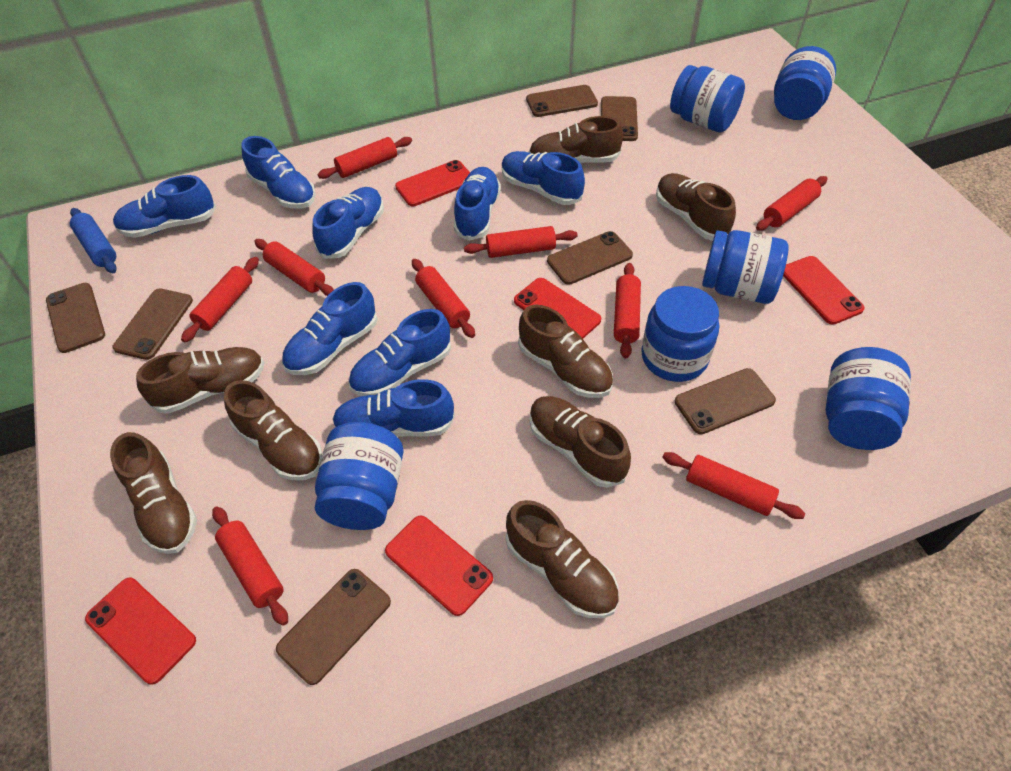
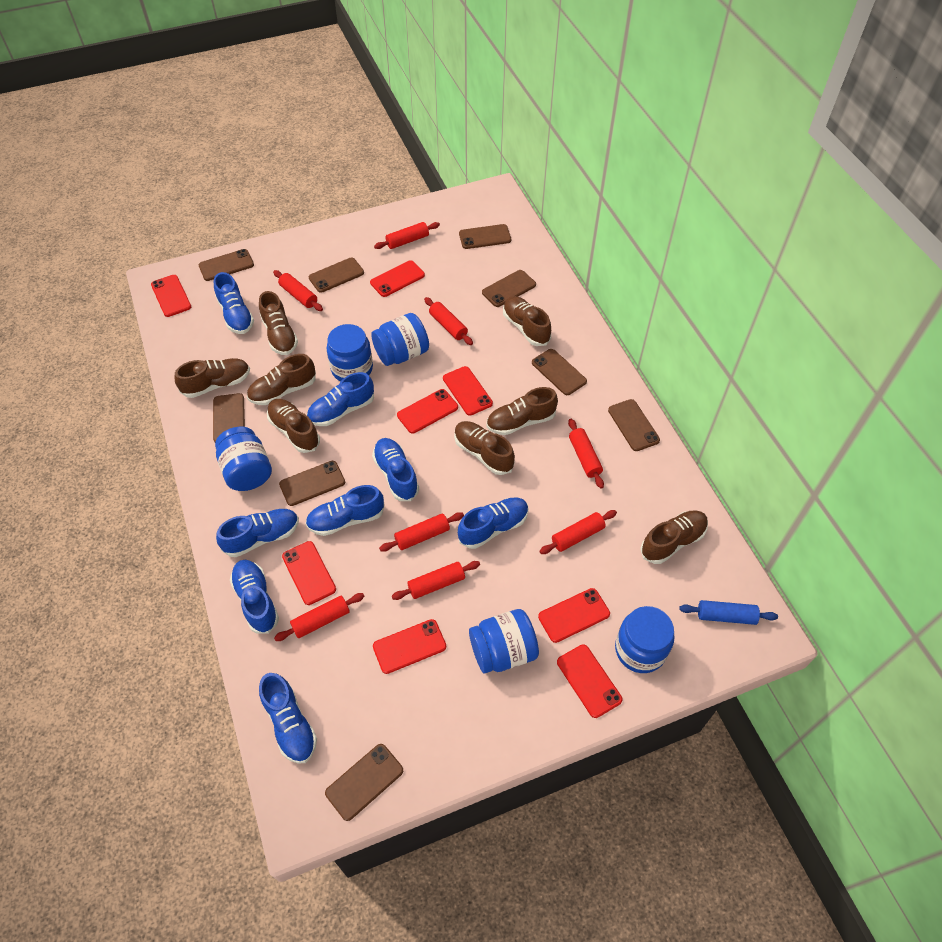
blue jar: [315,422,404,530] [641,286,719,382] [670,65,745,132] [702,230,789,304] [774,46,836,120] [825,347,911,450] = 6 -> [215,427,272,491] [326,324,373,382] [371,313,429,366] [469,609,539,674] [615,606,675,673] = 5
brown phone: [46,283,105,353] [112,289,193,360] [276,569,391,685] [526,85,598,117] [547,231,633,285] [601,96,638,141] [675,368,776,434] = 7 -> [199,249,254,281] [213,393,245,442] [279,461,345,506] [309,258,364,293] [325,744,403,821] [459,224,511,249] [482,270,536,307] [532,349,587,395] [608,399,660,451] = 9
red phone: [85,578,196,685] [385,515,493,616] [395,160,470,207] [514,278,601,338] [783,256,865,325] = 5 -> [151,275,191,317] [282,541,336,605] [370,260,425,297] [373,619,446,674] [397,389,458,433] [443,366,493,416] [538,588,610,643] [557,644,622,718] = 8
red rolling pin: [181,257,259,342] [212,506,288,626] [254,239,334,296] [318,137,412,179] [412,259,475,338] [464,226,578,258] [614,263,641,358] [662,452,805,519] [756,176,827,231] = 9 -> [273,270,323,311] [274,593,365,641] [374,222,440,249] [379,512,464,552] [392,561,480,600] [424,297,473,345] [539,510,617,554] [568,419,604,488] = 8

